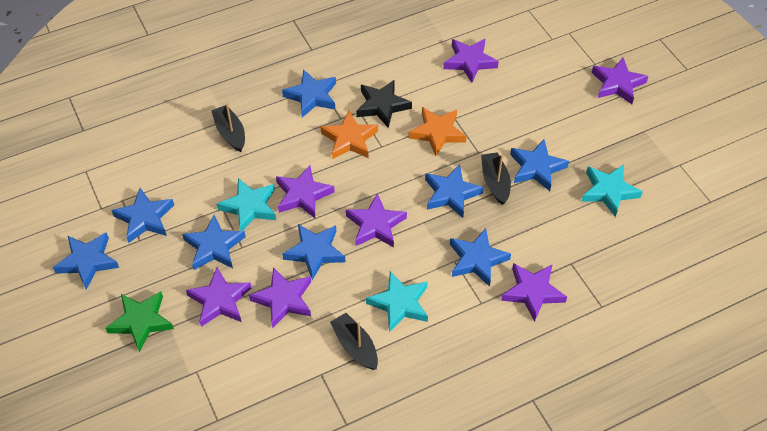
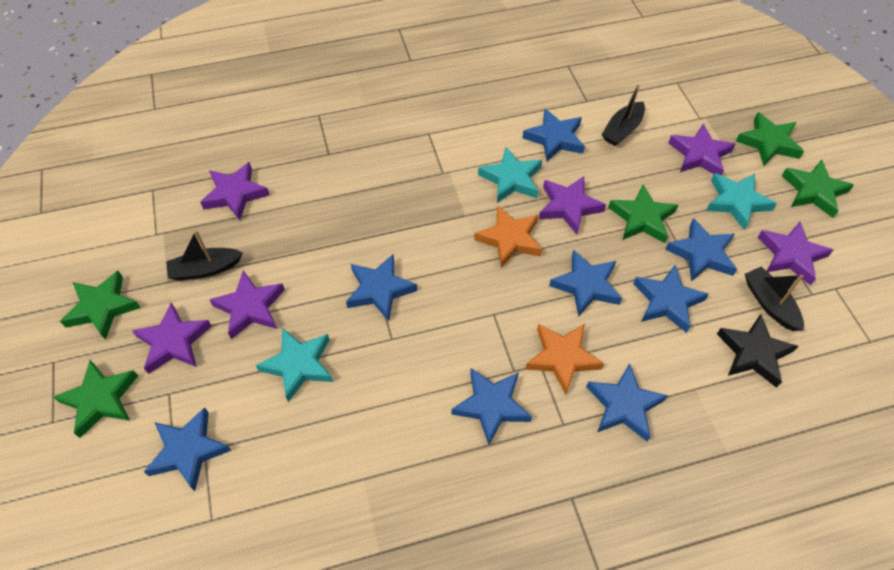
green star: [105,291,174,352] = 1 -> [53,360,138,438] [60,271,141,340] [608,185,678,243] [736,112,804,166] [782,160,854,218] = 5
purple star: [186,267,251,327] [249,267,311,328] [276,165,335,218] [346,193,407,247] [443,38,499,83] [501,263,567,322] [592,58,649,104] = 7 -> [132,303,212,374] [200,162,270,220] [209,271,285,339] [539,176,606,234] [668,123,736,175] [758,222,833,285] = 6

